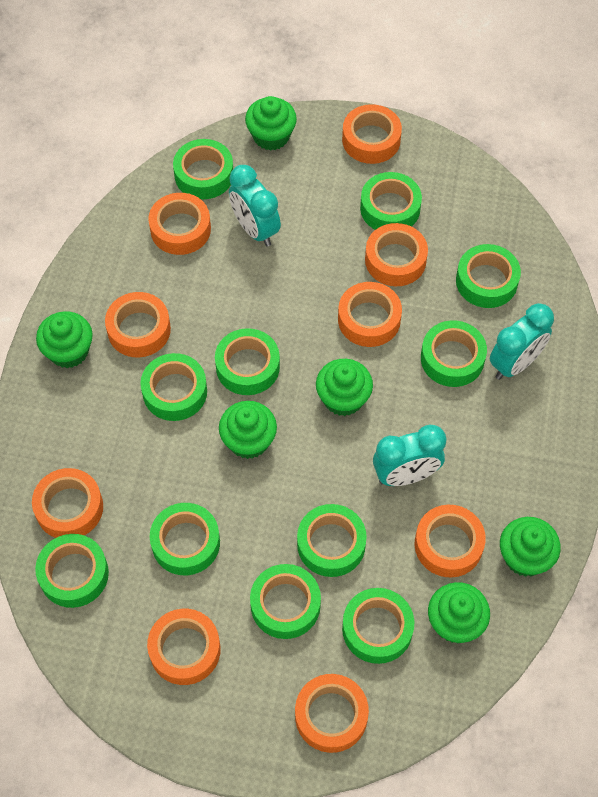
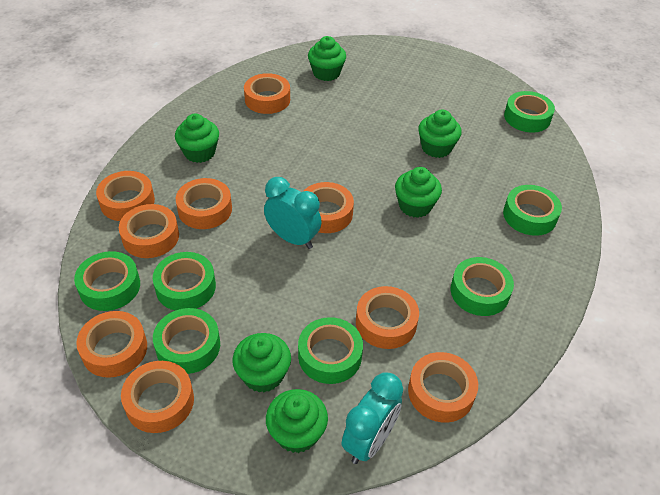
green tape: [35,534,109,608] [140,353,207,421] [150,503,220,575] [173,139,233,199] [215,328,280,395] [250,564,321,639] [297,504,367,577] [342,588,414,664] [360,172,422,230] [421,320,487,387] [456,244,521,308] = 11 -> [74,251,140,311] [153,252,216,311] [153,308,220,374] [298,317,363,384] [451,257,514,316] [503,185,562,236] [504,91,555,133] = 7
turquoise clock: [229,165,281,247] [373,425,446,486] [490,303,554,380] = 3 -> [264,177,322,249] [342,373,403,464] = 2

